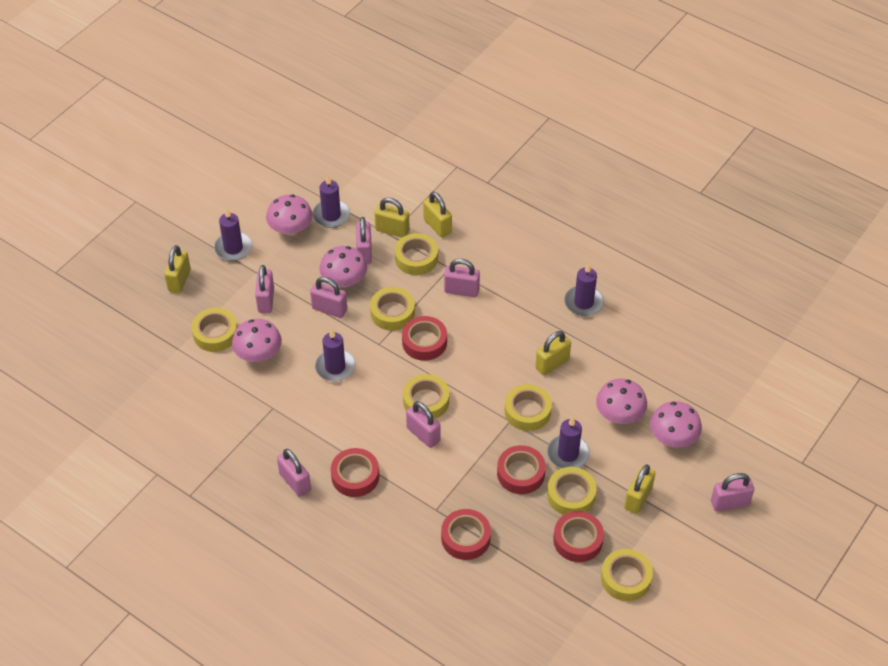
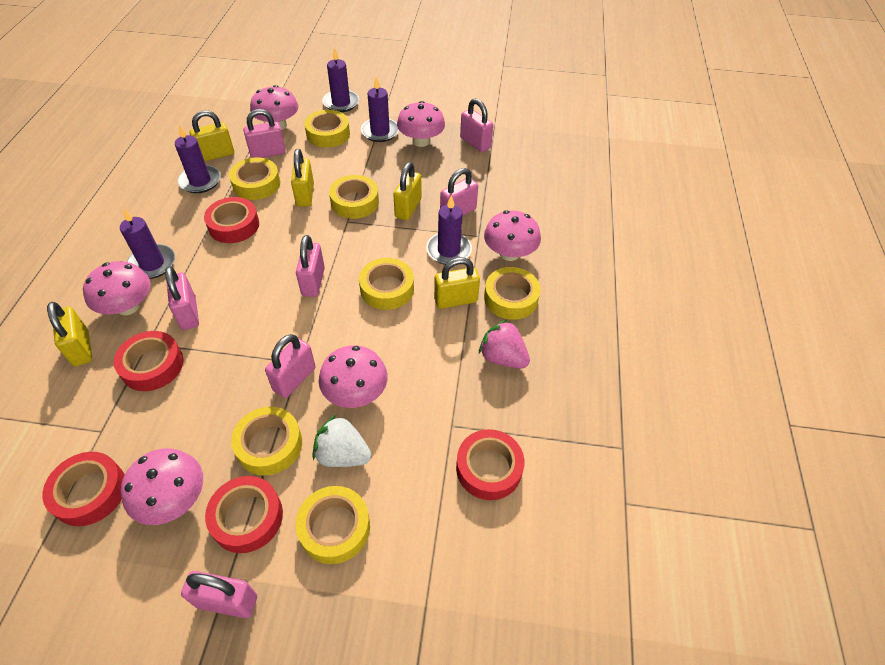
pink mushroom: [232,319,282,362] [266,195,313,236] [319,246,367,288] [596,379,647,424] [650,401,702,448] = 5 -> [83,261,151,315] [121,448,203,525] [250,85,299,130] [319,345,388,408] [397,101,445,147] [484,210,541,261] = 6
pink strawberry: none = 0 -> [479,319,530,369] = 1
white strawberry: none = 0 -> [313,415,371,467] = 1

